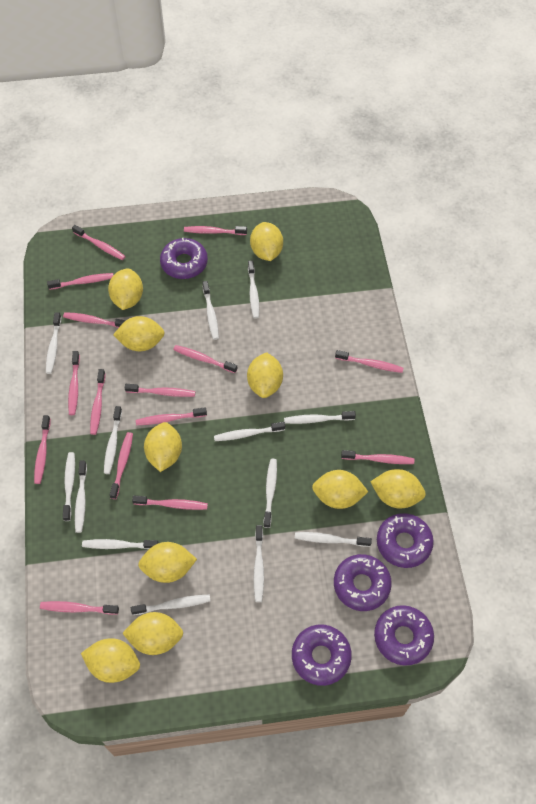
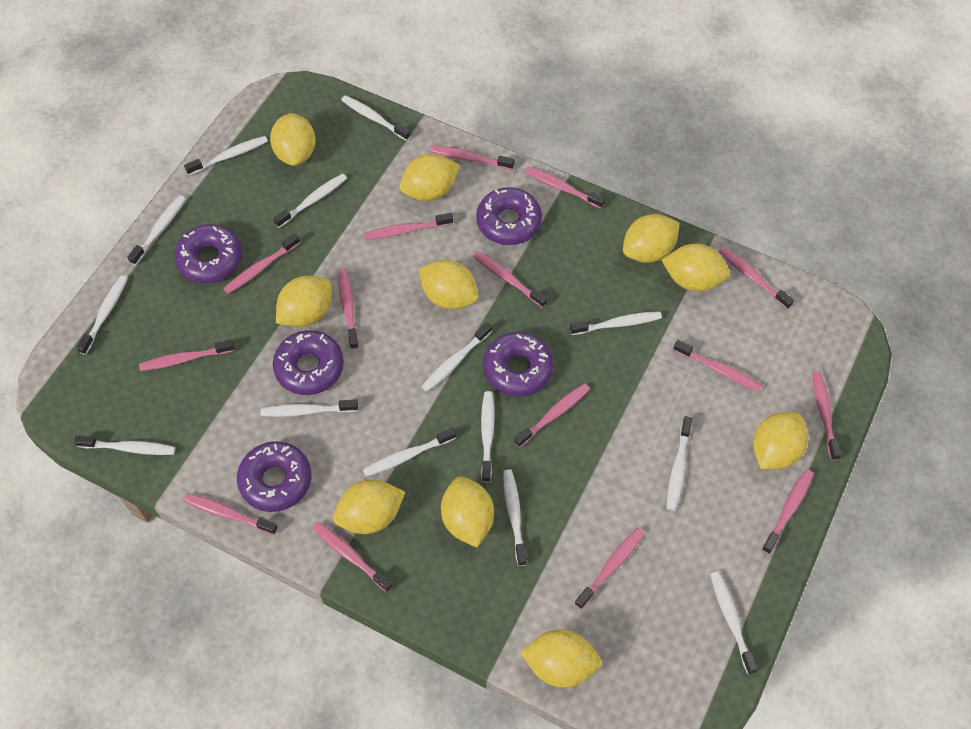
white toothbrush: [46,312,61,374] [63,452,75,521] [75,460,87,533] [82,539,159,549] [104,406,122,474] [131,595,211,615] [202,281,219,340] [214,422,285,441] [248,260,259,319] [254,525,264,602] [263,459,277,528] [284,411,356,424] [295,532,372,547] = 13 -> [74,435,176,455] [76,276,128,355] [127,195,186,265] [184,136,268,175] [260,399,358,417] [273,173,347,228] [341,95,411,141] [363,428,456,477] [421,322,492,392] [481,391,495,482] [503,469,527,566] [570,311,662,335] [667,416,692,511] [710,571,758,674] = 14

